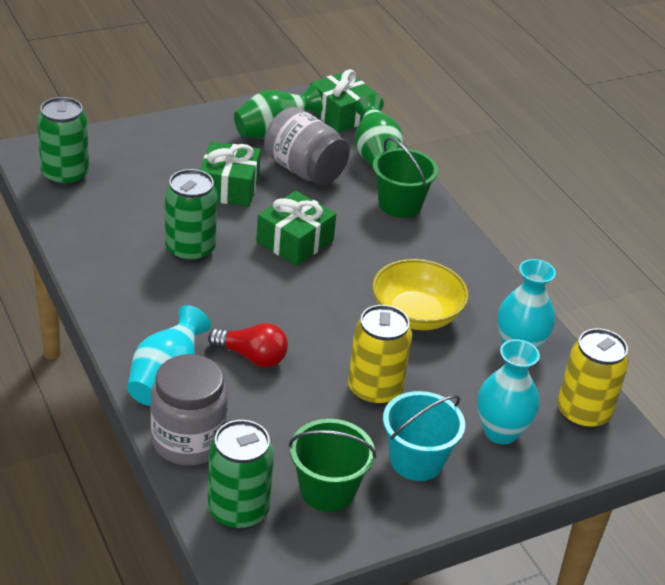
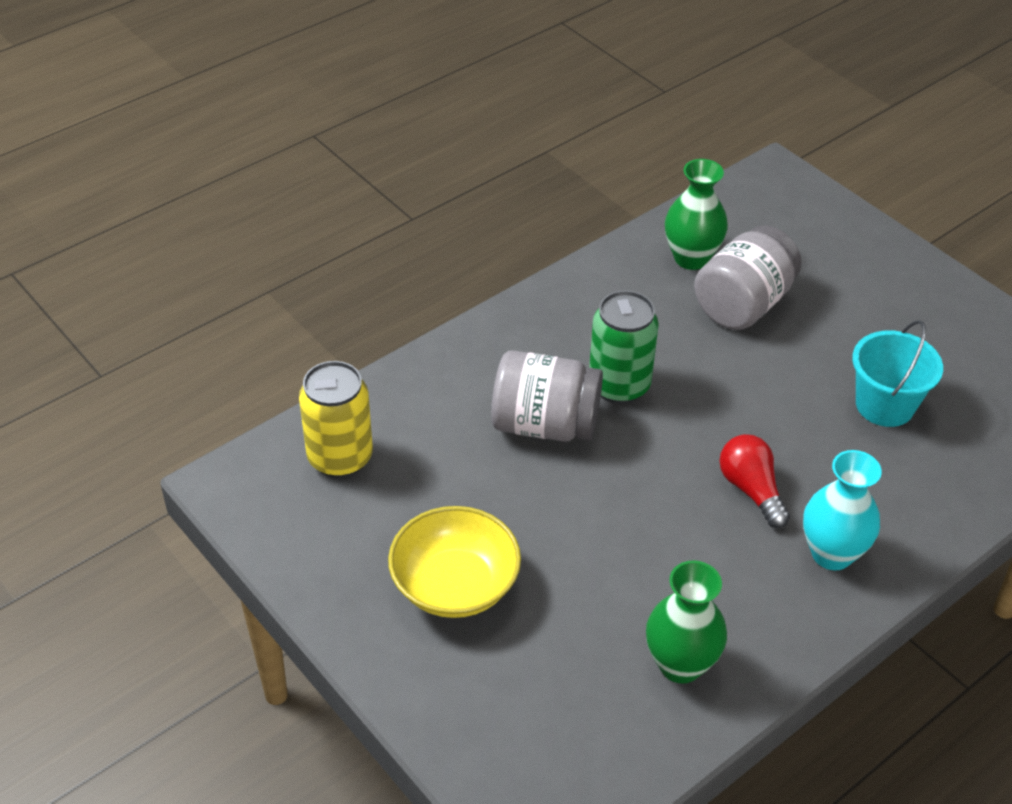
green bucket: [289,419,376,512] [373,137,438,218] = 2 -> none = 0
green can: [37,97,89,187] [165,169,218,263] [207,420,274,530] = 3 -> [589,290,659,404] = 1
green gift: [200,141,261,207] [256,191,336,266] [310,69,378,133] = 3 -> none = 0
turquoise vase: [127,305,211,406] [477,339,540,444] [497,259,556,349] = 3 -> [803,450,882,570] = 1
yellow can: [348,305,412,406] [557,328,629,430] = 2 -> [299,361,373,478] = 1

